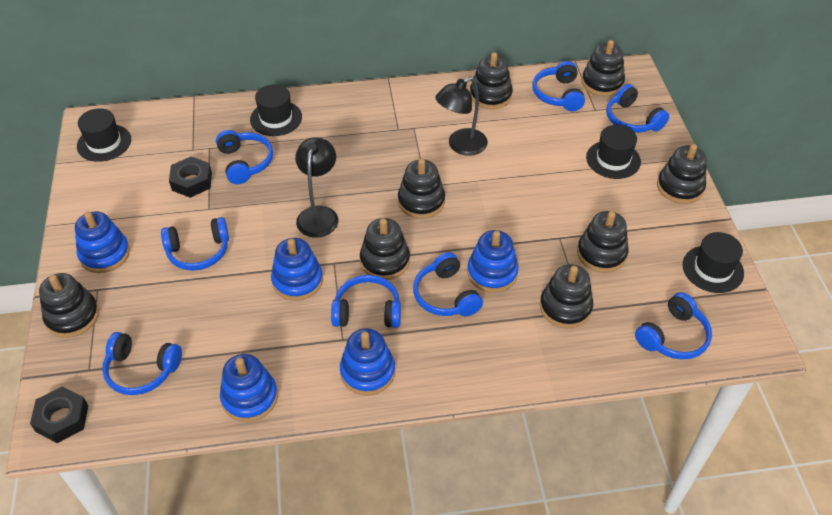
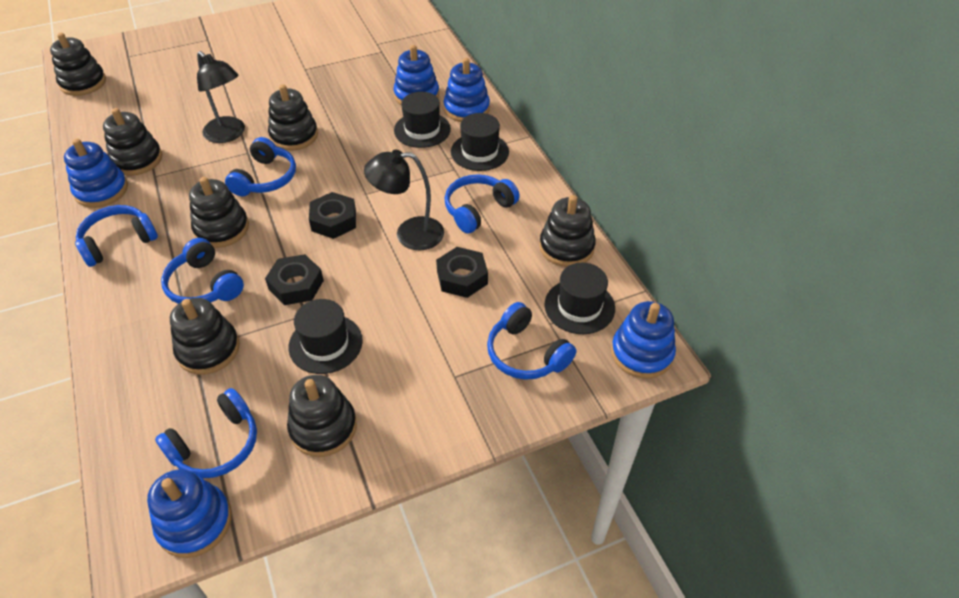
black nut: [30,387,88,443] [169,156,212,198] = 2 -> [265,254,324,305] [309,192,356,239] [436,247,488,298] = 3
black stacking toy: [39,273,99,338] [360,218,410,280] [398,158,445,219] [470,52,513,109] [540,264,593,328] [577,211,628,273] [582,40,625,96] [657,144,707,204] = 8 -> [50,33,106,96] [103,108,162,176] [170,298,240,375] [189,177,249,248] [268,84,318,151] [287,375,357,457] [539,195,596,267] = 7
blue headphones: [102,332,182,395] [161,217,229,271] [216,130,273,184] [331,275,401,328] [413,252,483,316] [533,61,585,111] [606,84,669,133] [635,292,712,360] = 8 -> [75,205,158,267] [155,388,257,478] [161,238,244,304] [225,137,296,197] [445,174,520,234] [487,302,576,380] = 6

